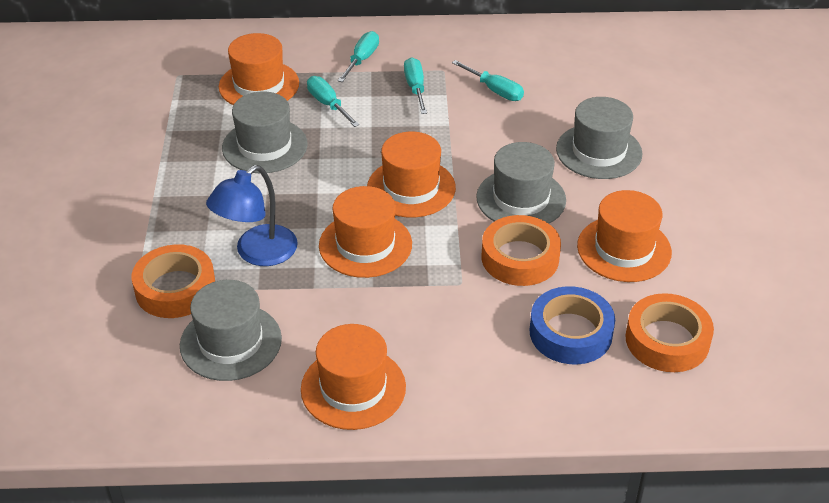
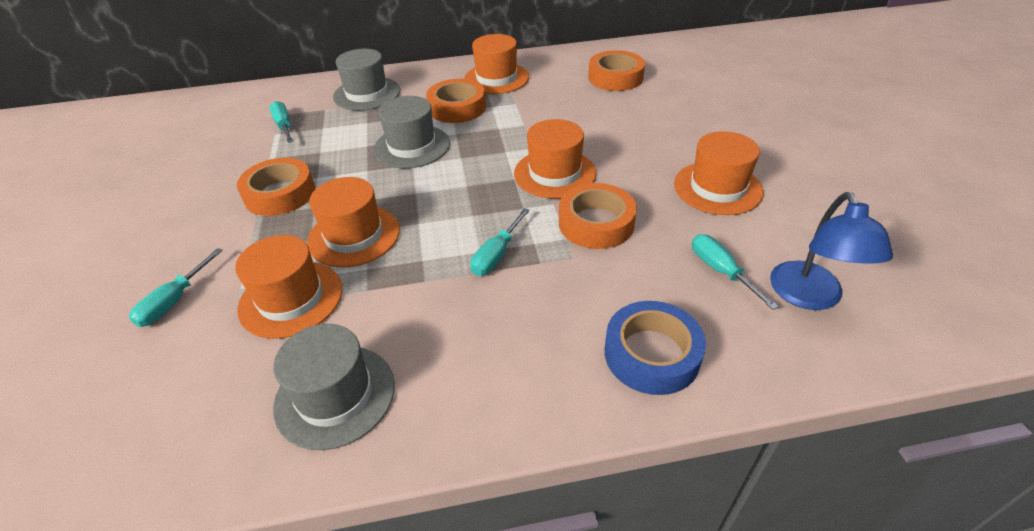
grey hat: [180,280,282,381] [222,91,308,173] [476,142,566,224] [556,97,643,179] = 4 -> [273,324,395,450] [333,49,400,111] [373,96,450,168] = 3
orange tape: [132,244,215,318] [482,215,561,286] [625,293,714,372] = 3 -> [237,158,315,216] [426,79,486,123] [559,183,637,249] [588,50,645,91] = 4

